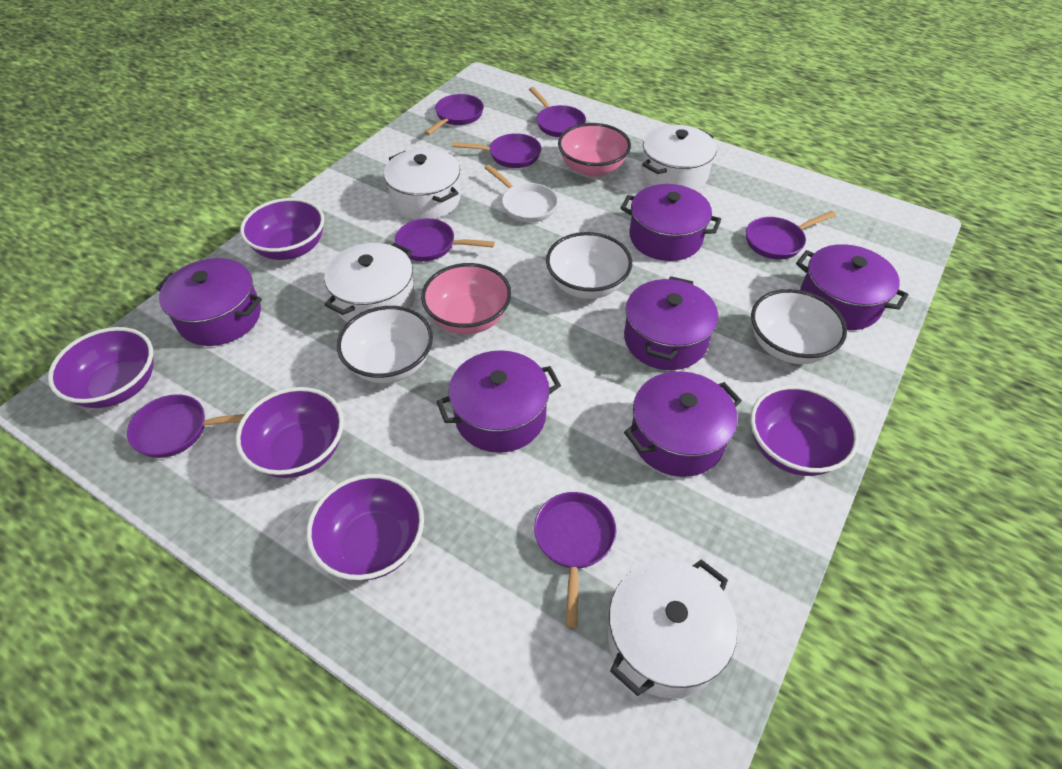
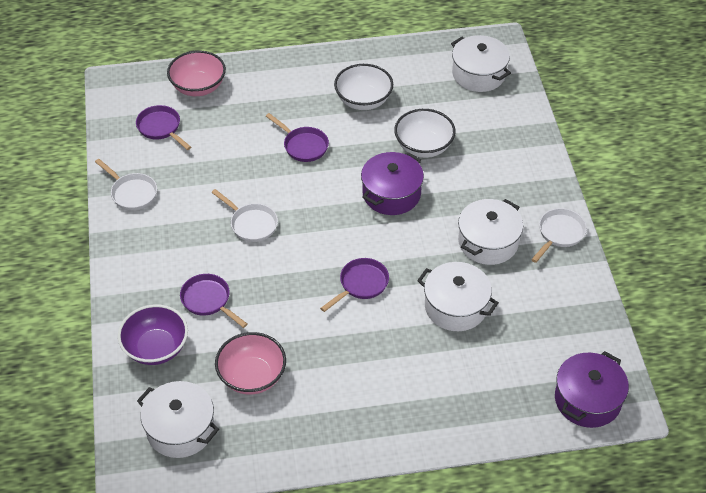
purple bowl: [48,327,153,408] [236,387,344,478] [240,198,324,260] [306,474,424,581] [750,385,859,476] = 5 -> [118,304,188,365] = 1
purple pan: [127,394,245,458] [395,218,495,261] [424,94,484,135] [452,133,541,168] [529,87,586,137] [534,492,616,627] [746,211,836,260] = 7 -> [136,105,191,150] [180,274,248,328] [266,113,329,162] [320,258,389,312] = 4
purple pot: [156,258,262,346] [436,350,561,453] [620,184,721,261] [624,276,718,370] [624,371,742,477] [796,244,909,330] = 6 -> [361,152,424,215] [555,351,629,428] = 2
white bowl: [337,306,433,383] [546,232,632,299] [751,289,847,364] = 3 -> [334,64,393,110] [394,109,456,158] = 2
white pan: [485,165,558,223] = 1 -> [95,159,157,210] [211,189,278,242] [531,208,587,263] = 3

